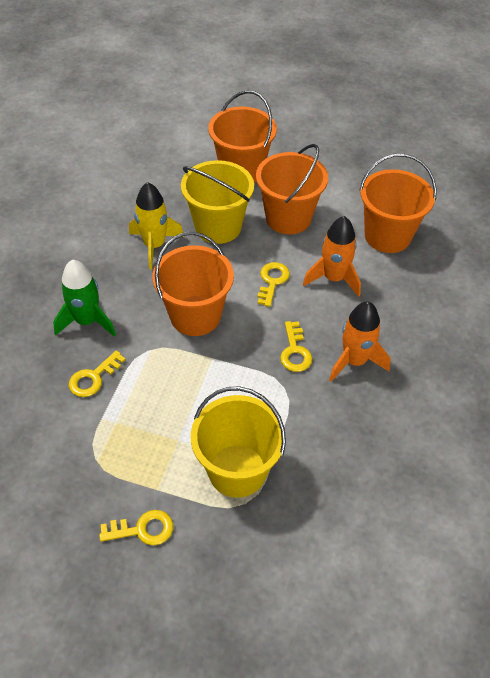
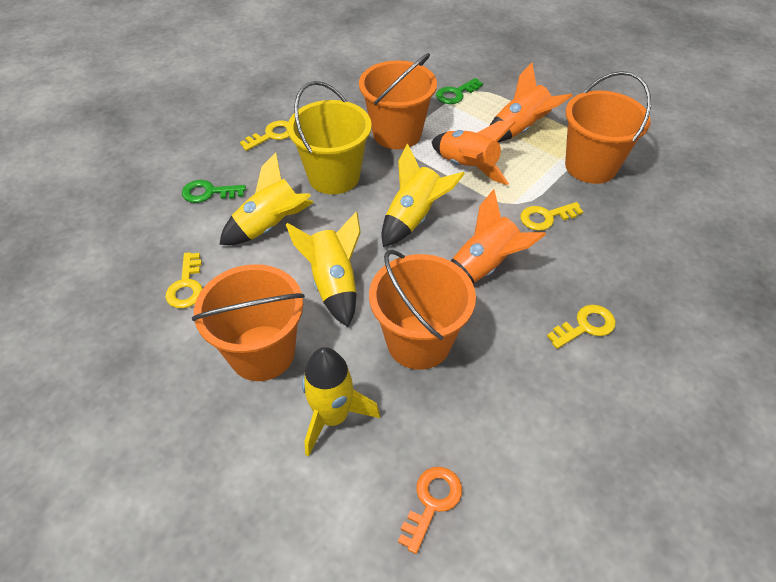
green key: none = 0 -> [182,180,246,203] [436,78,483,104] = 2
green rocket: [53,260,116,336] = 1 -> none = 0
orange key: none = 0 -> [398,467,462,554] = 1
orange rocket: [303,216,361,297] [329,301,391,382] = 2 -> [432,121,516,185] [451,189,546,284] [490,63,573,142] = 3
yellow bucket: [181,160,254,244] [191,386,286,498] = 2 -> [287,81,372,194] = 1
yellow rocket: [129,182,184,269] = 1 -> [219,152,314,245] [286,211,361,327] [302,347,380,457] [382,144,465,247] = 4

